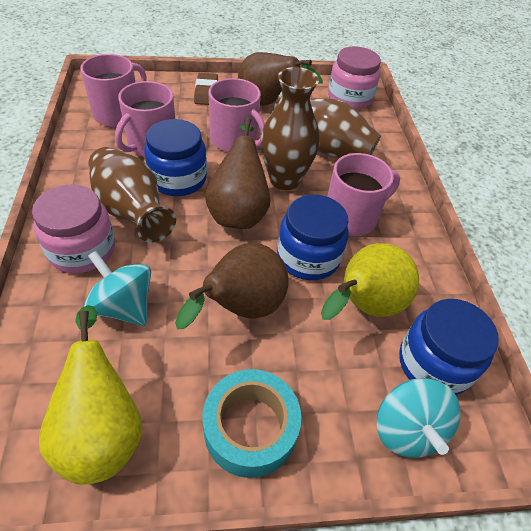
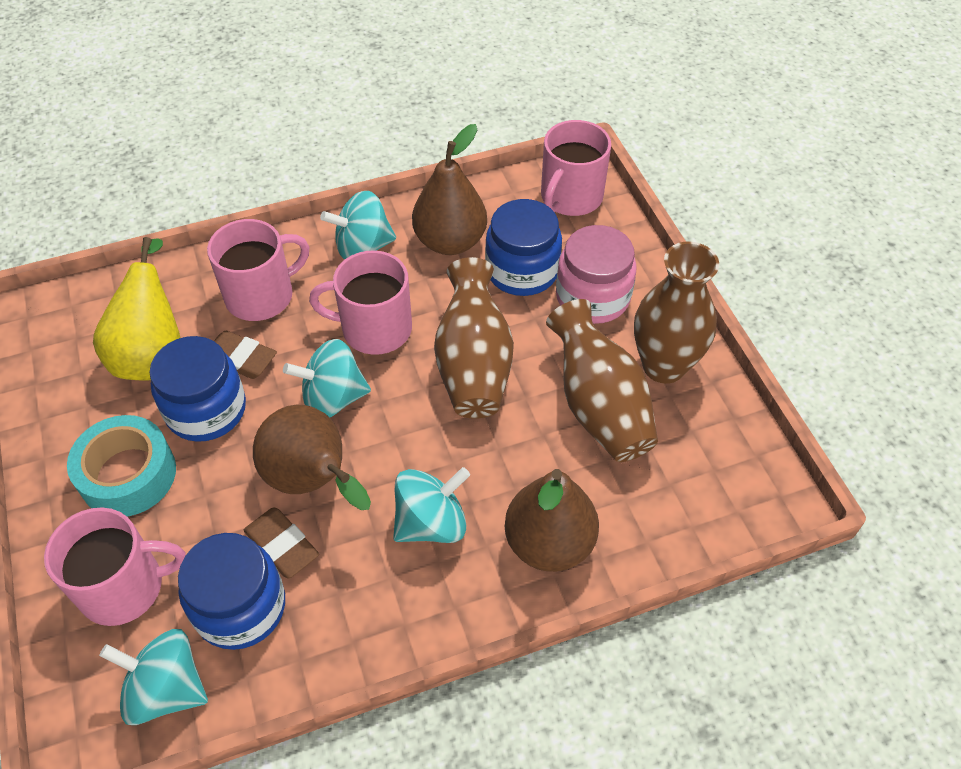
brown eraser: [194,73,218,105] = 1 -> [214,331,277,379] [244,507,319,579] = 2
pink jar: [32,184,115,273] [328,46,381,109] = 2 -> [556,225,637,324] = 1
turquoise spinning top: [84,251,151,326] [377,378,460,458] = 2 -> [99,629,208,725] [283,339,371,417] [320,191,396,260] [393,467,470,543] = 4
yellow pear: [39,305,142,485] [321,243,419,320] = 2 -> [93,237,181,381] = 1

